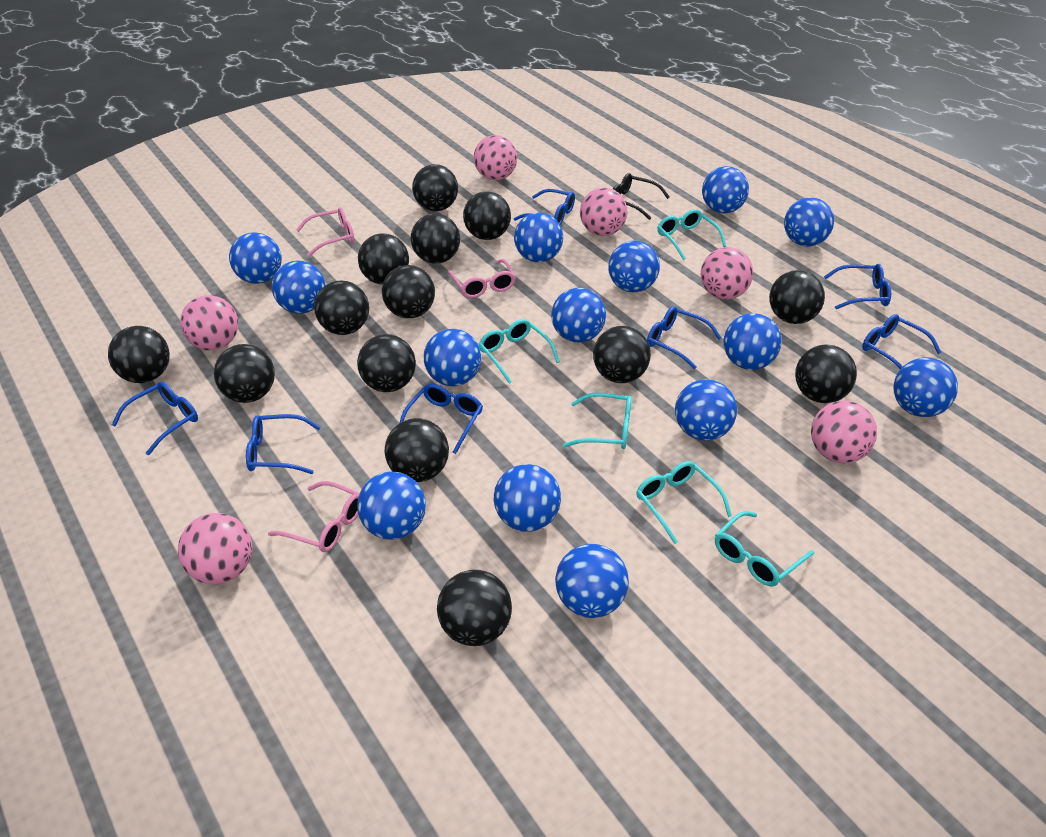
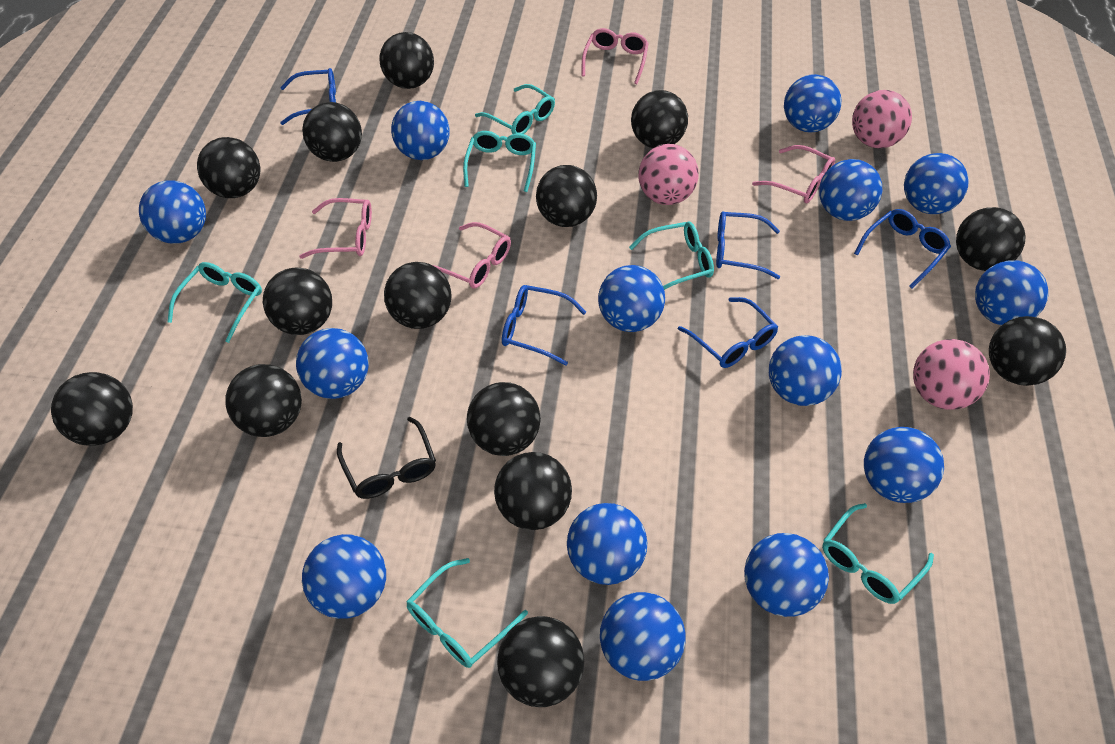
blue glasses: [112,382,198,455] [246,414,321,474] [400,384,483,454] [514,189,575,225] [647,306,722,369] [824,264,891,309] [862,314,942,369] = 7 -> [280,68,336,125] [502,285,586,365] [678,297,778,368] [716,211,780,279] [854,209,951,288] = 5
pink ball: [178,513,252,584] [180,295,238,350] [474,135,517,180] [580,188,627,236] [701,247,753,300] [811,401,877,463] = 6 -> [638,144,699,205] [852,90,912,148] [913,339,990,410] = 3
pink glasses: [268,481,360,552] [296,207,355,256] [447,259,516,298] = 3 -> [299,198,372,259] [433,222,511,289] [582,28,649,84] [752,145,835,203] = 4
turquoise glasses: [478,319,560,384] [563,393,632,449] [636,461,732,544] [657,209,726,260] [715,511,814,586] = 5 -> [167,262,262,343] [406,558,528,668] [463,131,536,192] [475,84,555,134] [629,221,714,290] [822,503,934,604] = 6

